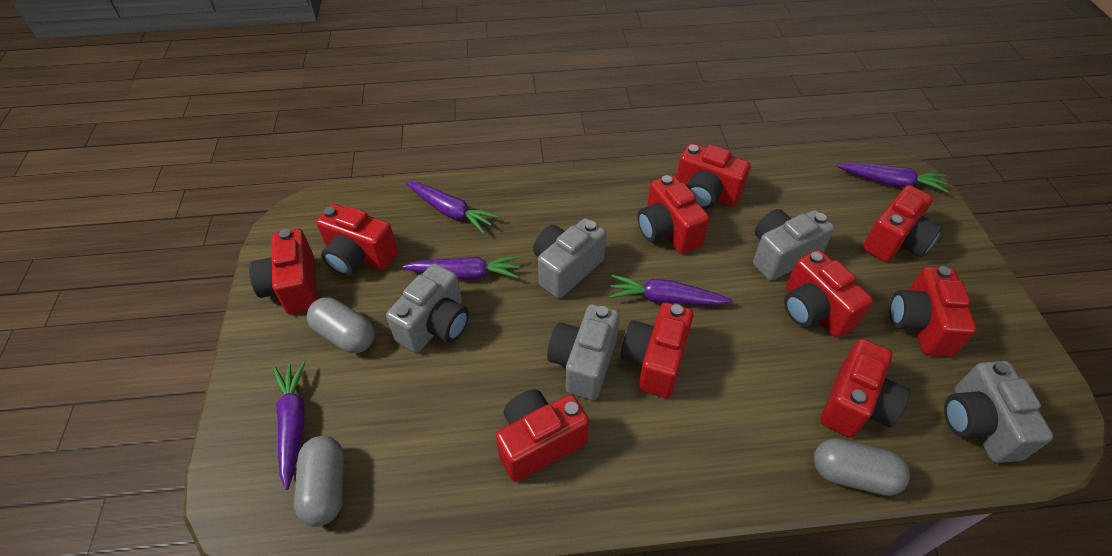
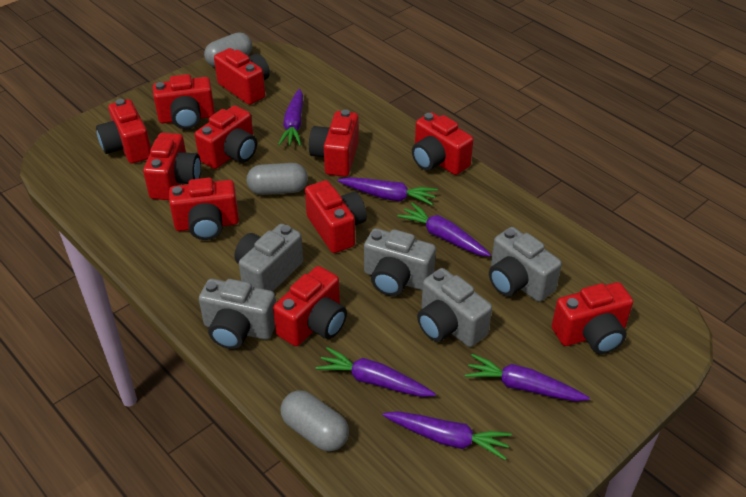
purple carrot: [273,361,306,490] [402,256,520,280] [406,182,499,234] [609,275,732,306] [837,163,949,193] = 5 -> [278,89,303,146] [316,347,436,397] [338,177,438,206] [383,411,512,460] [397,203,491,257] [465,354,590,401] = 6
red camera: [249,229,317,315] [316,204,398,276] [496,390,589,482] [621,303,693,398] [637,175,709,254] [676,143,751,209] [784,250,873,338] [821,339,910,438] [863,185,943,262] [890,266,977,357] = 10 -> [96,99,151,164] [143,133,201,200] [153,74,215,129] [169,178,239,240] [195,105,257,169] [214,48,270,105] [273,266,347,346] [305,180,367,253] [309,109,359,177] [412,112,473,175] [552,282,633,354] = 11

